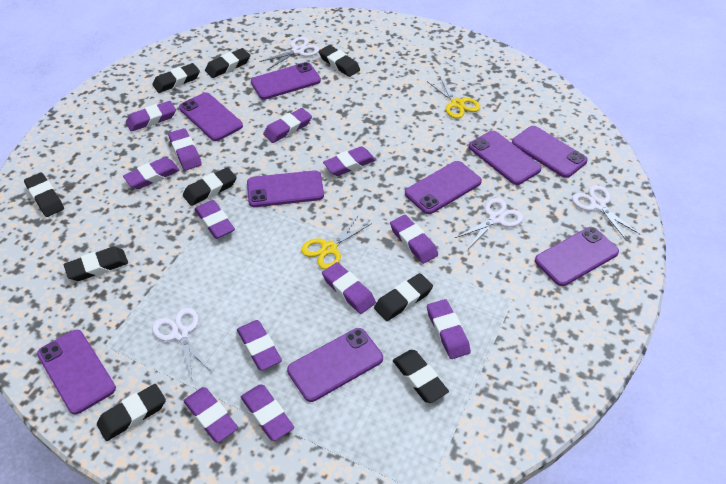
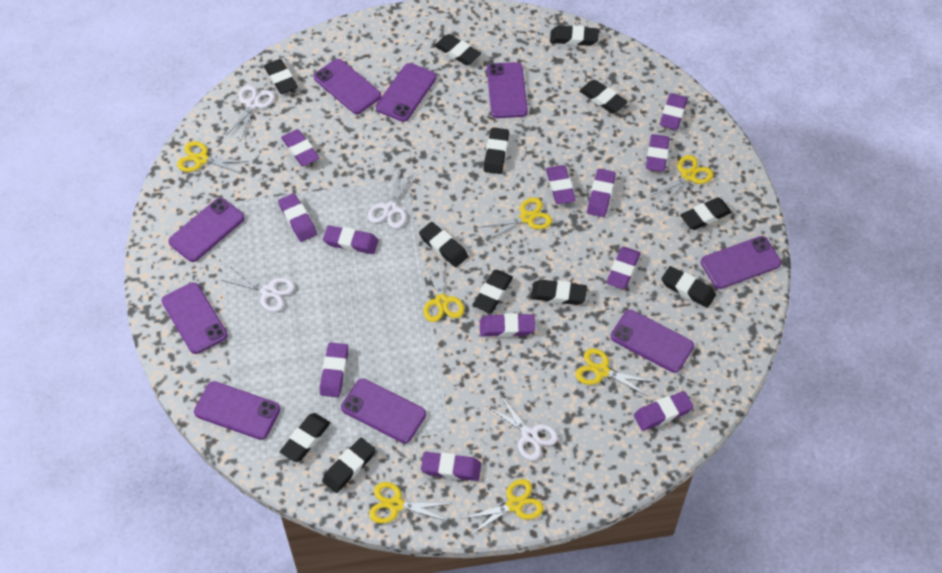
black eraser: [24,173,64,217] [64,247,128,281] [97,384,166,441] [152,63,200,93] [183,167,237,206] [205,48,250,78] [319,45,360,77] [374,273,433,321] [393,350,449,403] = 9 -> [264,59,298,94] [280,413,330,462] [322,438,375,493] [419,222,468,267] [434,34,481,65] [473,270,513,313] [484,127,509,174] [531,279,587,305] [550,26,599,46] [579,80,628,113] [661,266,716,308] [680,197,732,230] = 12
yellow scissors: [301,215,372,270] [428,77,480,119] = 2 -> [177,141,249,174] [369,482,452,524] [423,258,464,322] [461,479,543,535] [481,198,552,241] [575,348,654,396] [651,155,713,206] = 7

